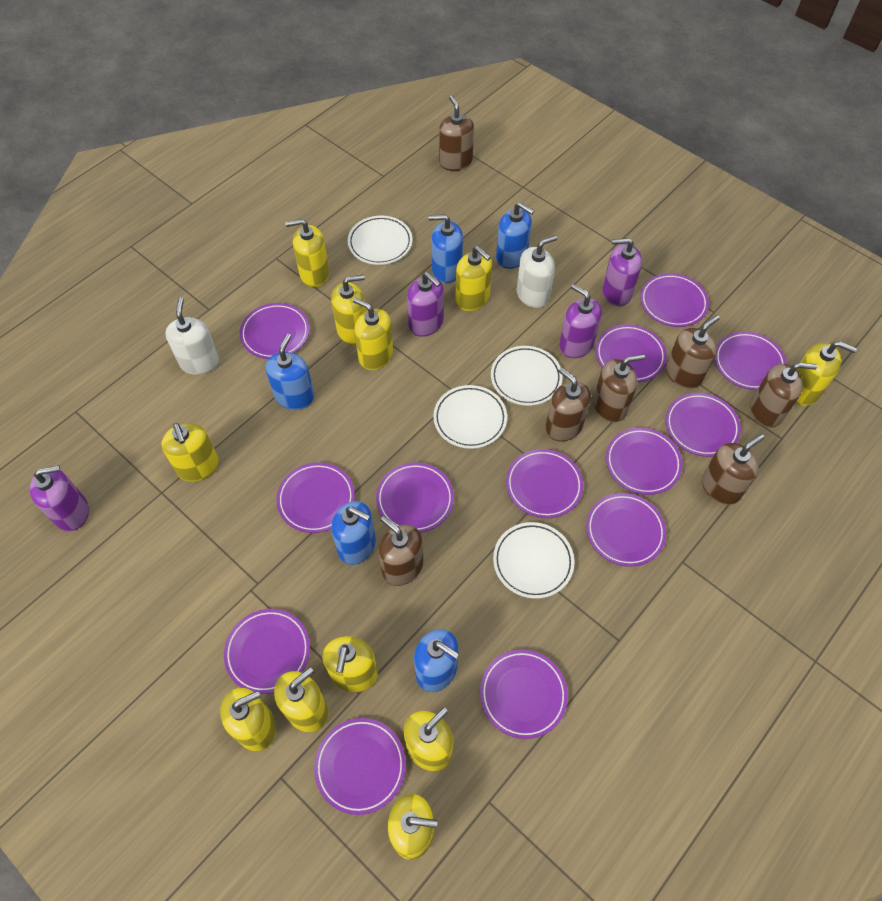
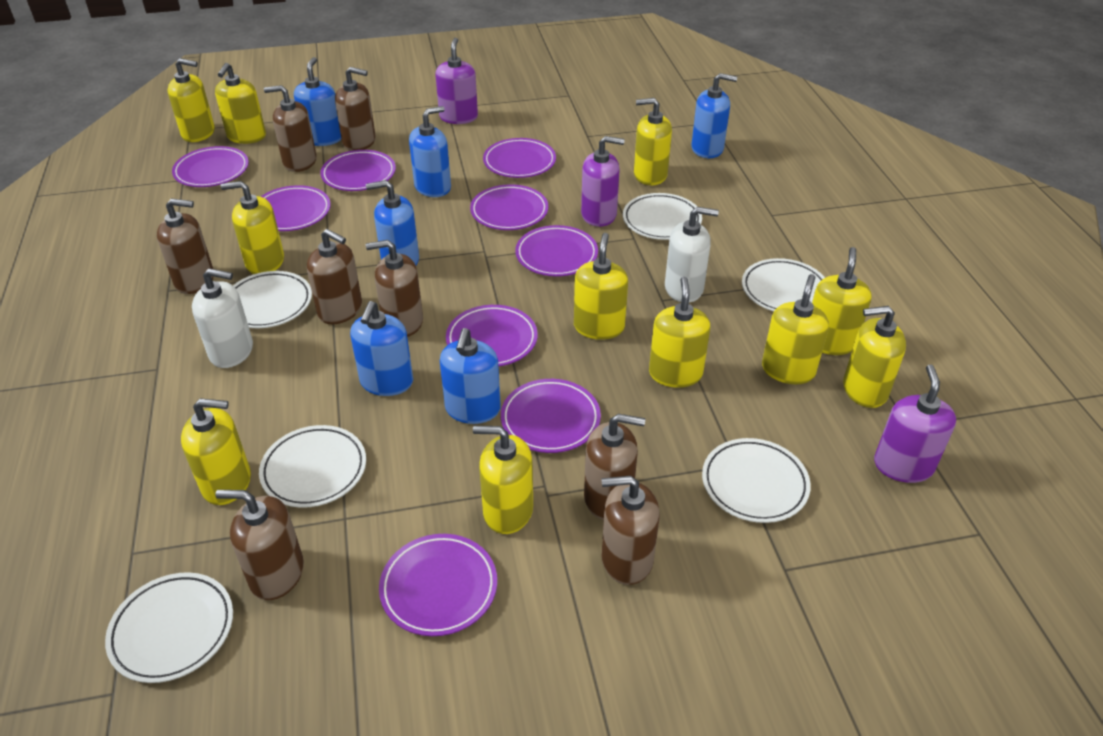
blue soap dispenser: [266,334,314,410] [331,501,376,565] [414,629,459,692] [429,214,463,283] [496,202,534,269] = 5 -> [294,57,341,146] [350,301,413,396] [366,180,419,266] [409,106,451,197] [440,328,501,424] [691,73,737,158] = 6
brown soap dispenser: [378,516,423,586] [439,95,474,171] [545,368,591,442] [593,354,645,423] [666,315,720,389] [702,434,764,505] [750,362,817,428] = 7 -> [157,198,214,294] [215,490,304,600] [264,85,317,172] [307,229,362,324] [335,67,376,151] [366,240,423,337] [584,414,645,520] [601,476,659,585] = 8
purple plate: [224,609,310,694] [240,303,310,359] [277,462,355,533] [314,718,406,815] [376,463,454,533] [480,650,568,739] [506,449,583,518] [586,493,666,567] [596,324,667,382] [606,428,683,495] [640,273,709,327] [666,393,741,457] [715,331,787,390] = 13 -> [172,146,249,187] [261,185,331,231] [321,150,396,191] [379,534,497,636] [446,305,538,367] [470,184,548,230] [483,138,556,178] [501,379,601,453] [515,225,598,277] = 9
purple soap dispenser: [30,465,89,531] [407,272,444,337] [559,284,602,358] [602,238,642,306] = 4 -> [435,38,478,124] [581,136,625,227] [874,365,956,483] = 3
white plate: [348,216,412,265] [433,385,507,449] [491,346,563,406] [493,522,574,599] = 4 -> [105,572,233,683] [233,271,312,328] [259,425,366,508] [623,193,702,240] [702,438,811,523] [742,258,825,311] = 6

